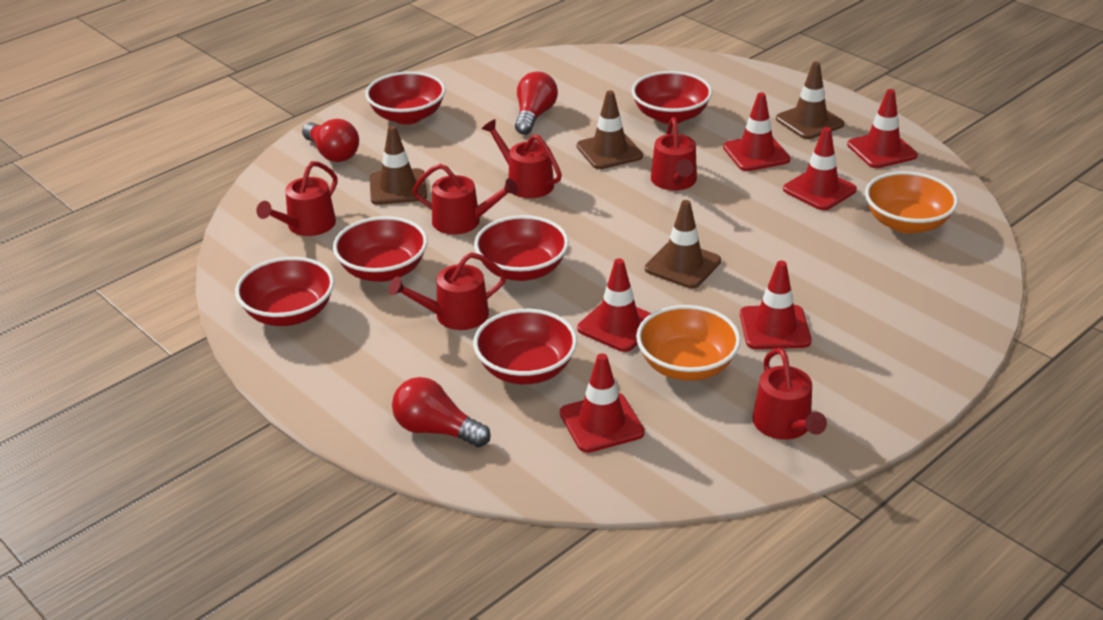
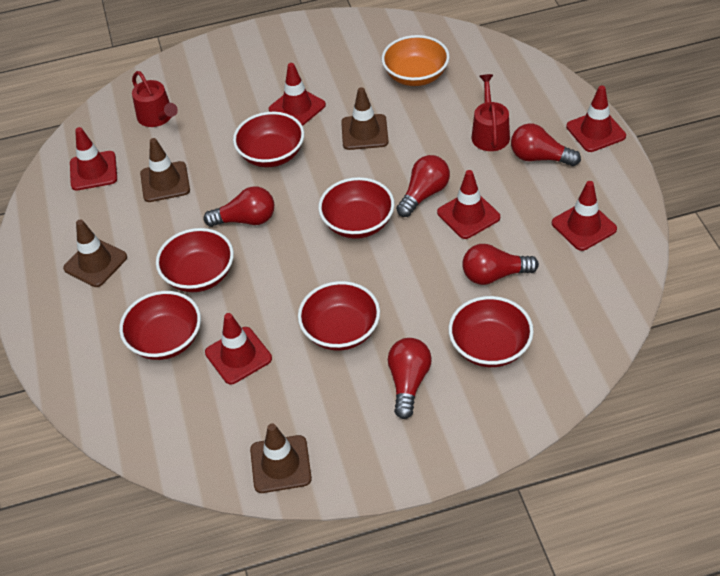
orange bowl: [636,305,741,381] [865,171,958,234] = 2 -> [382,35,450,86] = 1
red light bulb: [302,119,359,162] [392,377,491,447] [515,71,558,135] = 3 -> [204,186,274,227] [388,338,432,419] [396,155,450,217] [462,244,539,285] [511,124,581,166] = 5
red watering can: [256,161,337,236] [388,252,506,330] [412,164,518,235] [482,119,562,198] [651,117,697,190] [753,348,827,440] = 6 -> [132,71,178,127] [472,74,510,151] = 2

